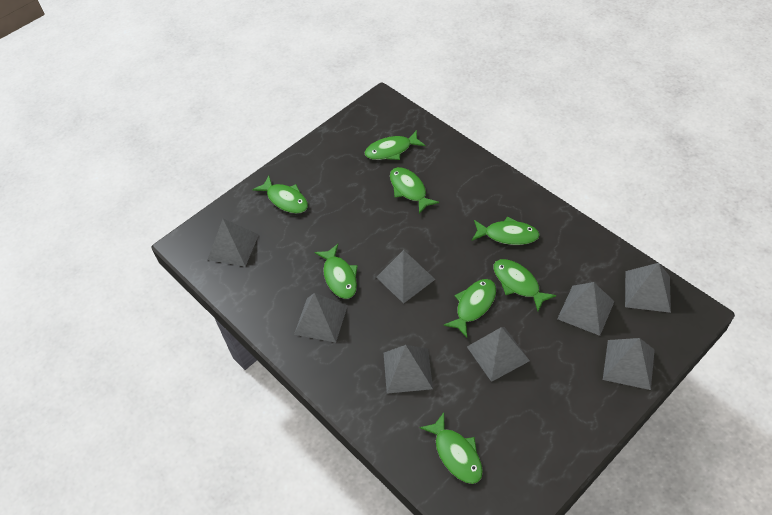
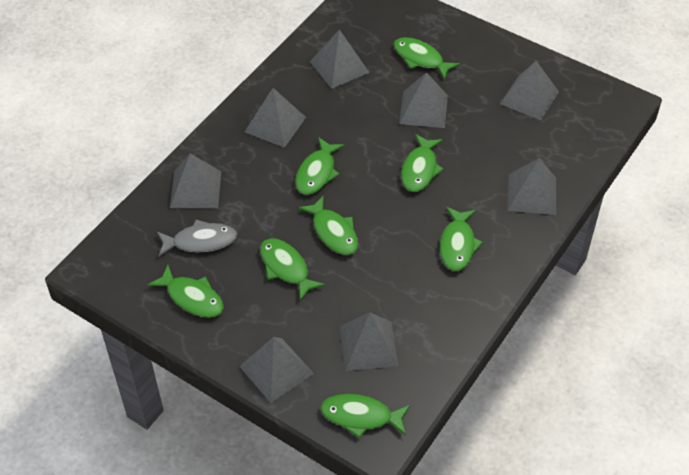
grey fish: none = 0 -> [157,220,237,257] = 1

